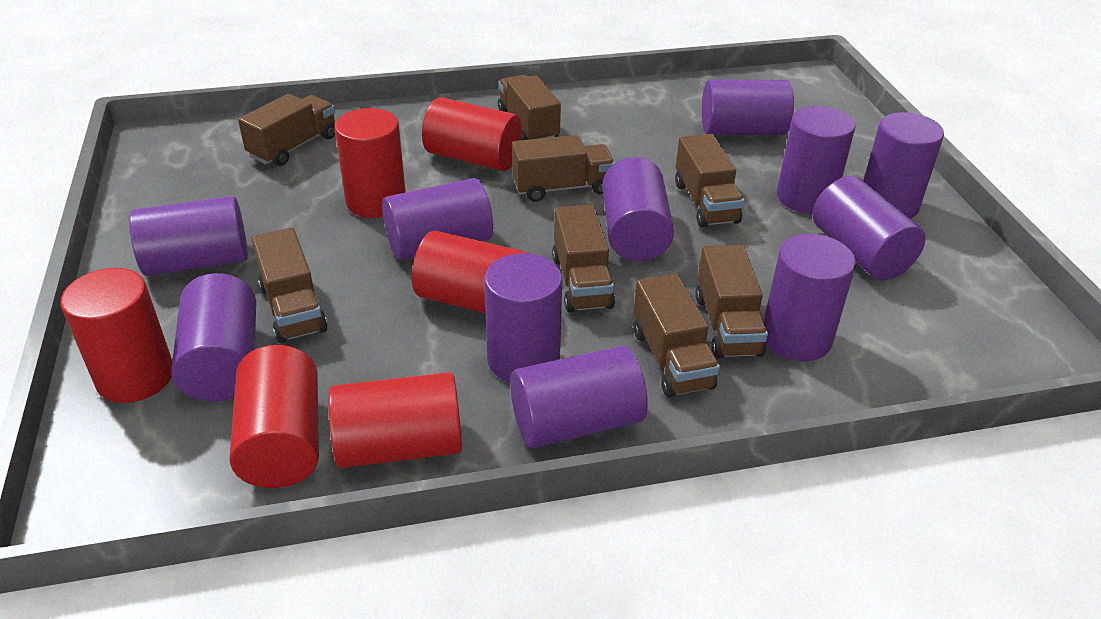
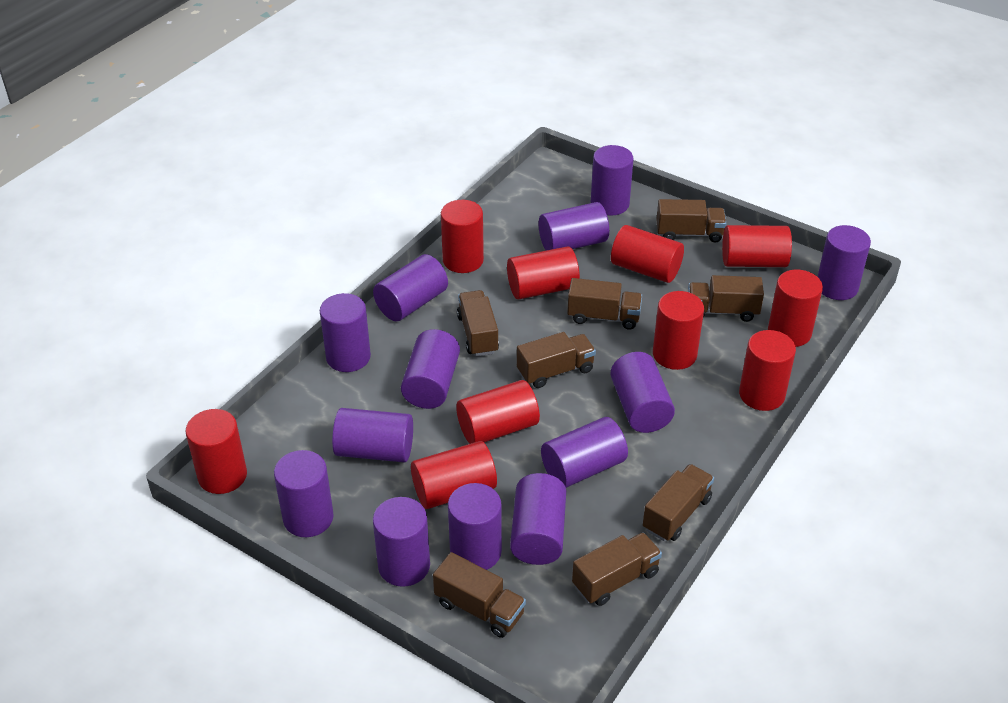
purple cylinder: [129,196,248,276] [171,273,256,401] [382,178,493,261] [484,253,562,383] [510,346,648,448] [602,157,674,261] [702,80,794,135] [764,234,856,361] [777,106,855,214] [813,176,926,281] [863,112,944,219] = 11 -> [274,450,334,537] [320,293,371,372] [332,408,413,462] [373,254,448,321] [373,497,430,587] [401,329,460,409] [448,483,502,570] [510,473,566,565] [539,202,609,250] [541,417,628,488] [591,145,633,215] [610,352,675,433] [817,225,871,300] = 13
red cylinder: [60,268,172,403] [229,345,319,488] [328,372,462,468] [334,108,406,218] [412,230,530,314] [422,97,522,171] = 6 -> [185,409,247,494] [411,441,497,509] [441,200,484,273] [456,380,540,444] [507,246,580,299] [611,225,684,283] [653,291,704,370] [722,225,792,267] [739,330,796,411] [768,270,823,347] = 10

